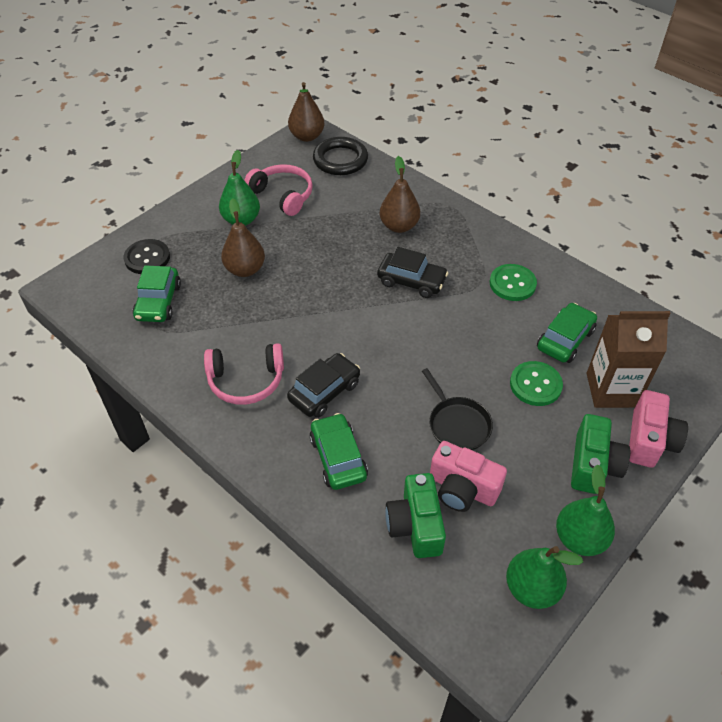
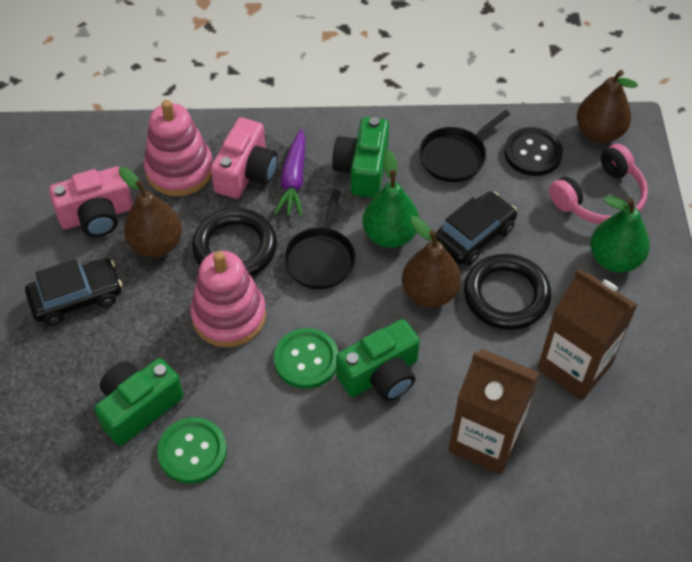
black pan: [422,368,493,450] = 1 -> [283,189,355,289] [419,110,510,182] = 2
black ring: [313,137,368,175] = 1 -> [192,208,277,277] [464,254,551,330] = 2
brown carton: [587,311,671,408] = 1 -> [449,349,539,474] [537,269,637,400] = 2
green camera: [385,473,446,558] [571,414,630,494] = 2 -> [94,358,183,446] [332,117,389,198] [336,319,420,401] = 3
green car: [133,266,181,322] [309,413,368,490] [537,303,597,363] = 3 -> none = 0
green pear: [219,150,260,226] [506,546,583,609] [556,464,615,556] = 3 -> [362,150,420,248] [590,196,650,273] = 2
pink headphones: [204,343,284,405] [244,164,313,216] = 2 -> [549,144,648,224] = 1
pink stacking toy: none = 0 -> [144,100,213,196] [190,251,266,348] = 2
purple carrot: none = 0 -> [274,129,305,217] = 1

